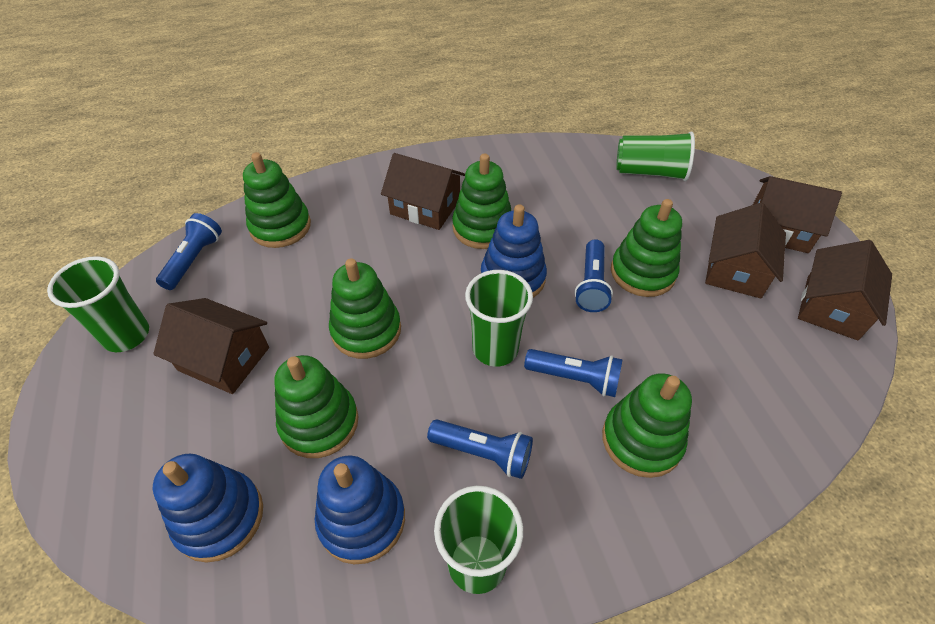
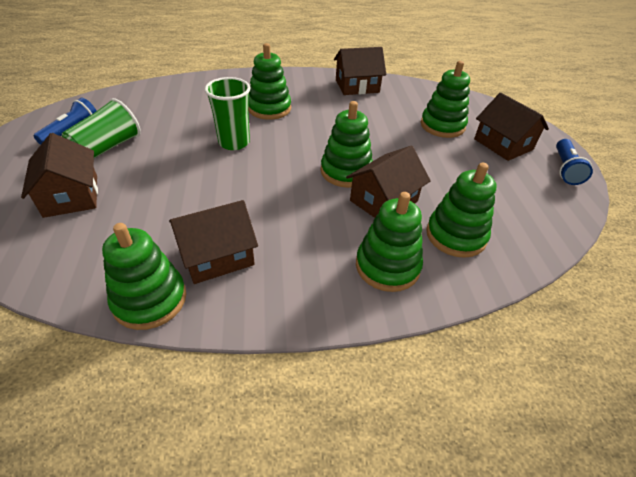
blue flashlight: [156,213,222,290] [427,419,533,479] [524,349,623,397] [575,239,613,312] = 4 -> [33,98,97,145] [556,139,593,185] = 2
blue stacking toy: [153,454,263,562] [315,456,405,564] [481,204,547,298] = 3 -> none = 0
green cup: [47,256,149,352] [434,485,523,594] [465,270,533,367] [616,131,695,181] = 4 -> [62,98,141,158] [205,77,251,150] = 2

